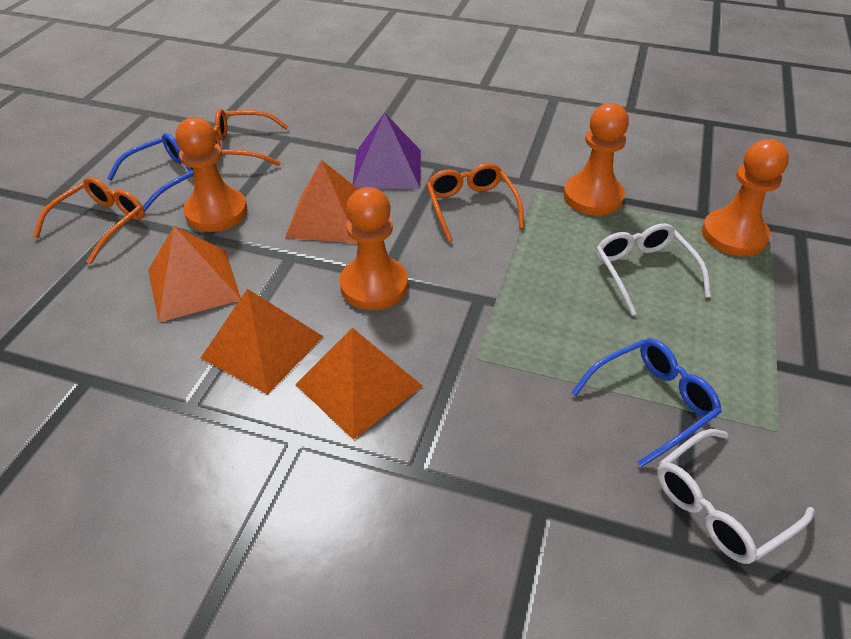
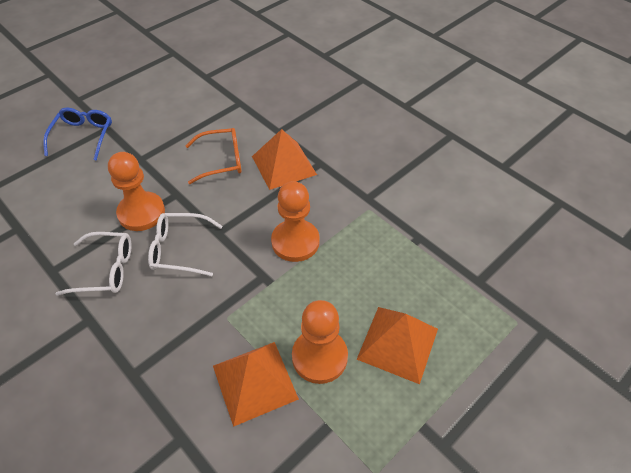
blue glasses: [107,133,194,212] [571,338,722,468] = 2 -> [43,108,112,161] = 1
orange glasses: [33,177,145,264] [214,109,288,166] [426,163,524,242] = 3 -> [185,128,242,184] = 1
orange pawn: [176,117,247,232] [340,187,408,310] [563,103,629,216] [702,139,789,256] = 4 -> [108,152,165,231] [271,181,320,262] [292,300,348,384] = 3
orange pyramid: [148,226,241,322] [201,289,323,395] [285,160,358,243] [295,328,423,440] = 4 -> [213,342,299,427] [252,129,317,190] [357,307,438,384] = 3
purple pyramid: [353,113,421,189] = 1 -> none = 0

